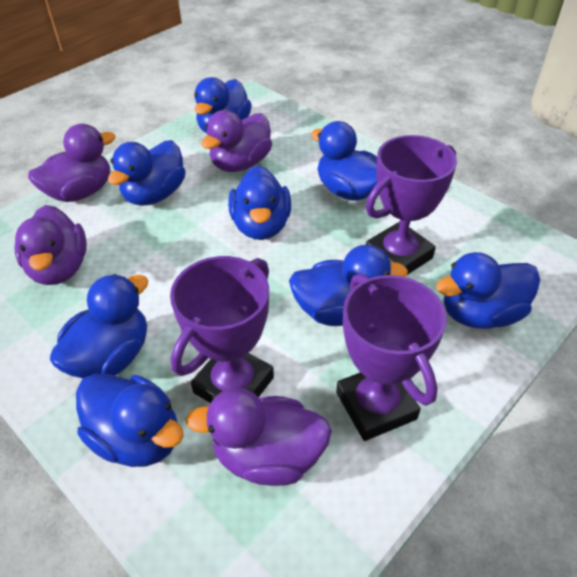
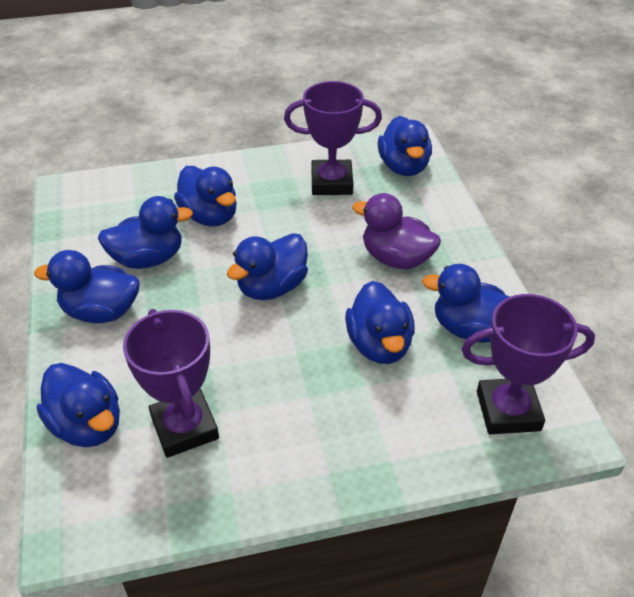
purple duck: [15,205,87,285] [28,124,116,202] [186,388,332,486] [201,110,272,172] = 4 -> [352,193,441,269] = 1

